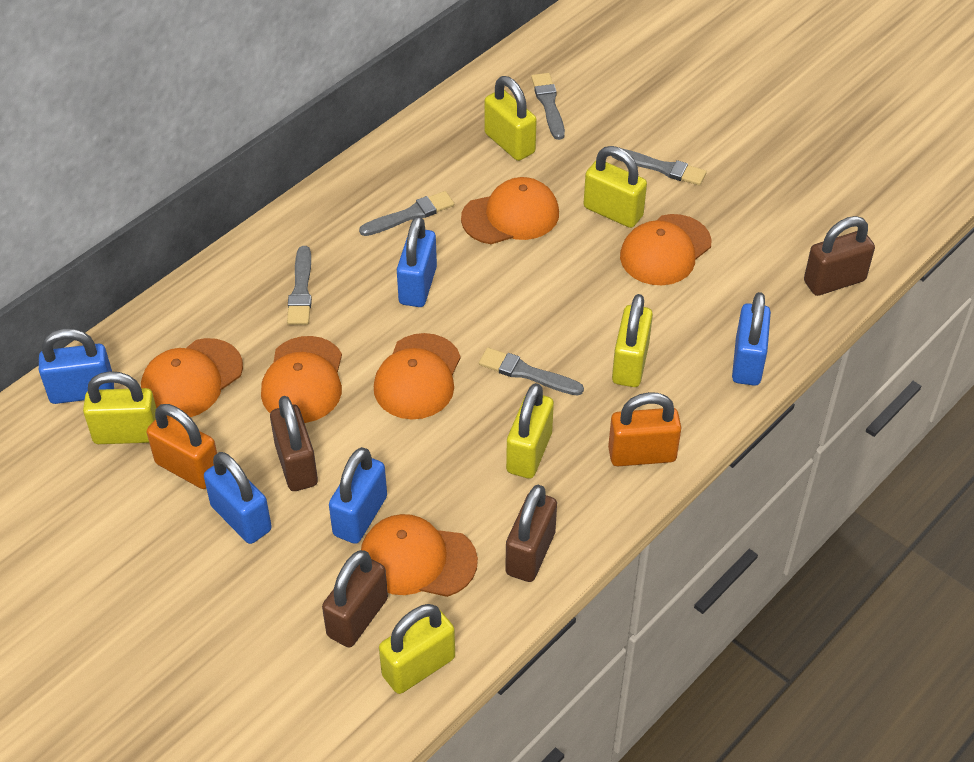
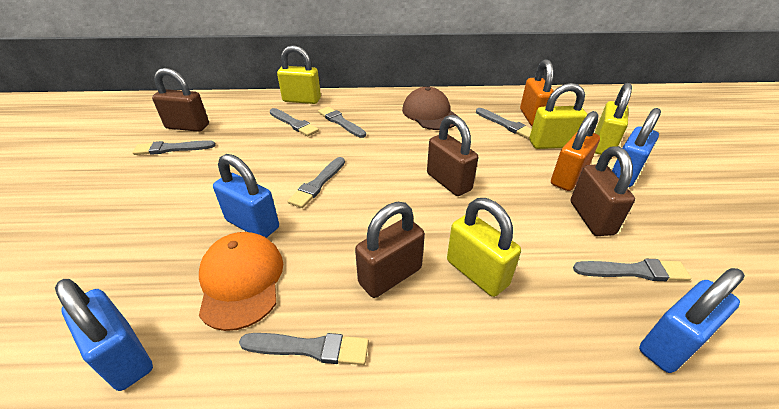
blue padlock: [39,328,114,404] [204,452,272,544] [329,447,387,544] [397,216,437,307] [732,292,771,386] = 5 -> [55,279,153,391] [213,154,279,238] [612,108,661,187] [639,268,745,373] = 4
brown cap: none = 0 -> [402,87,459,130] = 1
grey brush: [287,246,312,325] [359,191,454,236] [479,348,584,396] [531,73,565,140] [612,149,707,186] = 5 -> [132,140,215,155] [239,333,369,365] [270,108,319,136] [288,157,345,208] [318,106,366,138] [476,108,532,139] [573,259,691,281] = 7
orange cap: [141,338,243,417] [261,336,342,423] [361,514,478,597] [374,333,461,419] [461,177,559,244] [620,214,712,285] = 6 -> [199,232,283,331] = 1
yellow padlock: [83,371,157,444] [379,604,455,694] [484,76,537,161] [506,383,554,479] [583,146,647,228] [612,294,653,387] = 6 -> [277,45,321,104] [447,198,521,297] [529,83,588,149] [595,83,632,155] = 4

